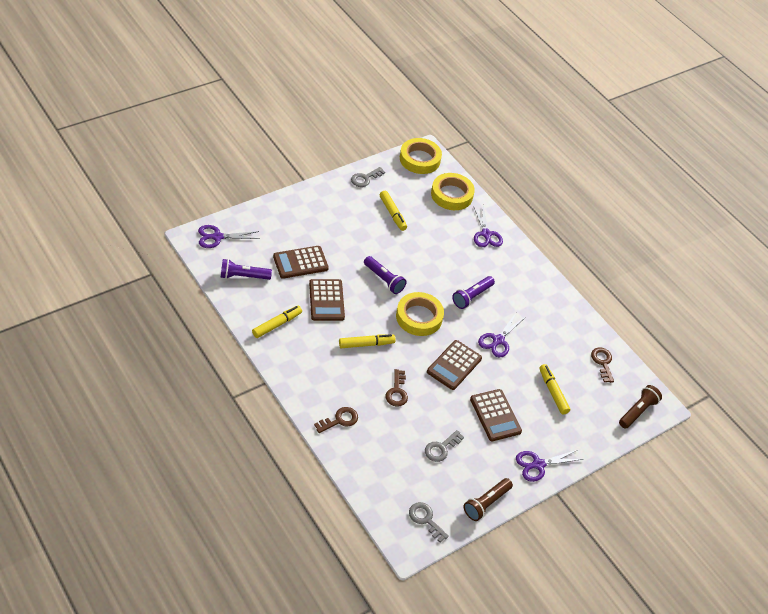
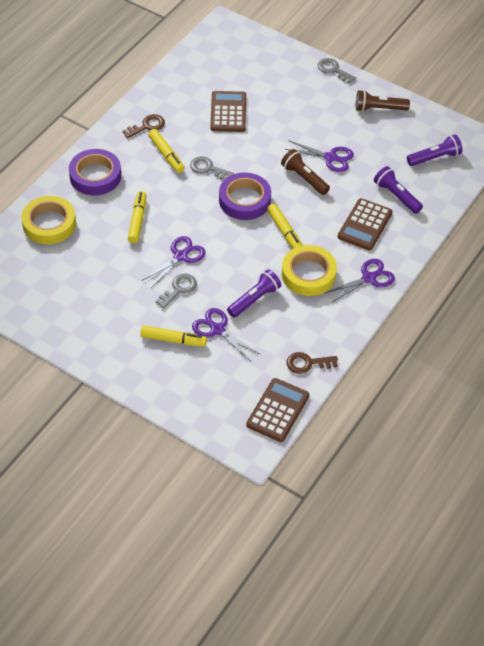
brown calculator: [273,246,329,279] [309,279,345,321] [427,340,482,390] [470,389,522,441] = 4 -> [210,91,246,132] [246,378,309,442] [338,198,392,250] = 3
brown key: [314,407,358,433] [386,369,408,407] [591,348,614,383] = 3 -> [122,114,165,138] [287,352,338,374] = 2
purple tape: none = 0 -> [69,149,121,195] [219,172,271,220] = 2
yellow tape: [396,292,444,336] [400,138,442,174] [431,173,475,210] = 3 -> [21,196,76,245] [282,245,337,296] = 2

